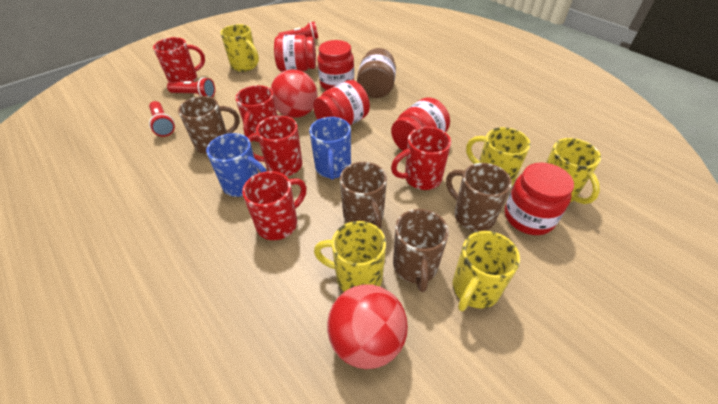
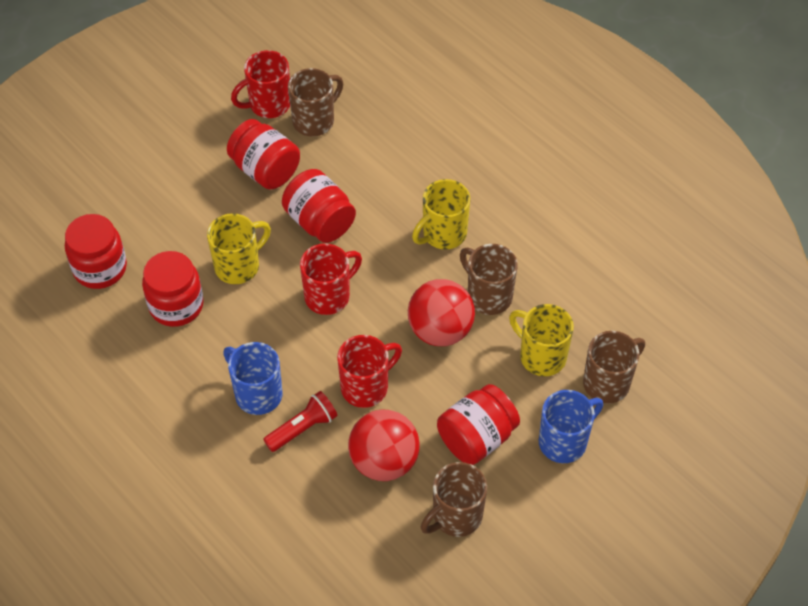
brown jar: [357,48,396,98] = 1 -> none = 0
red flashlight: [149,101,175,137] [167,77,215,97] [278,21,318,40] = 3 -> [263,391,338,452] = 1
red mug: [153,37,205,82] [235,85,277,142] [242,171,306,240] [247,116,302,176] [391,127,451,190] = 5 -> [231,50,290,118] [300,243,362,315] [337,335,402,408] = 3
yellow mug: [220,24,259,72] [314,221,386,292] [452,231,520,311] [466,127,531,187] [546,138,601,204] = 5 -> [207,213,271,284] [412,179,470,250] [509,304,574,376] = 3

